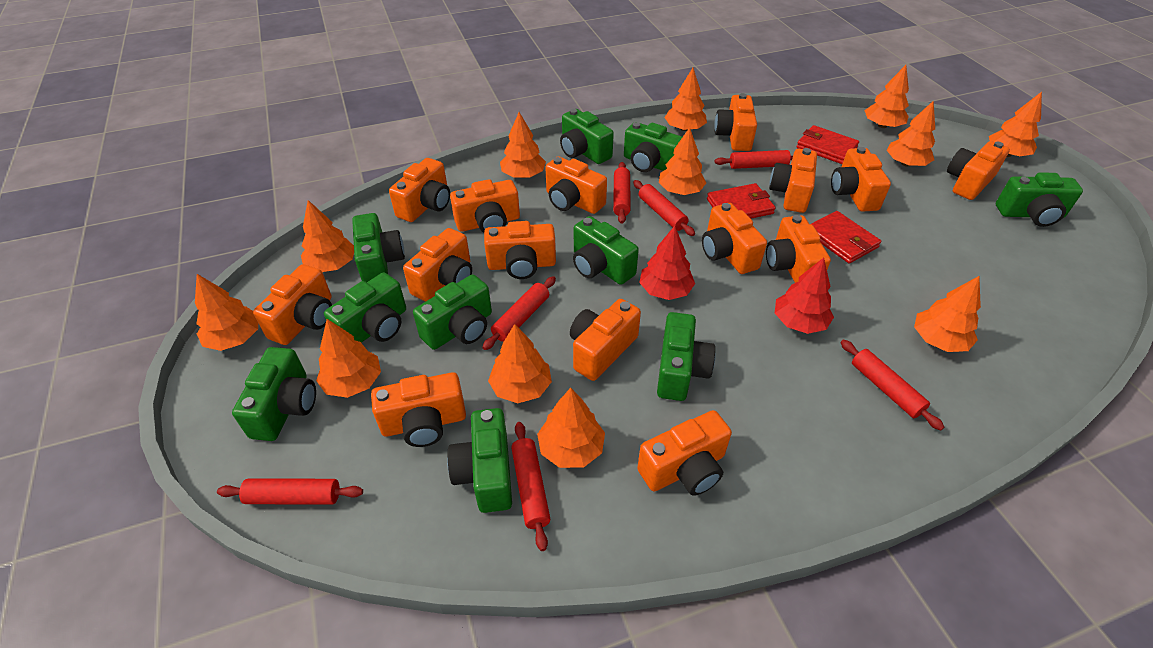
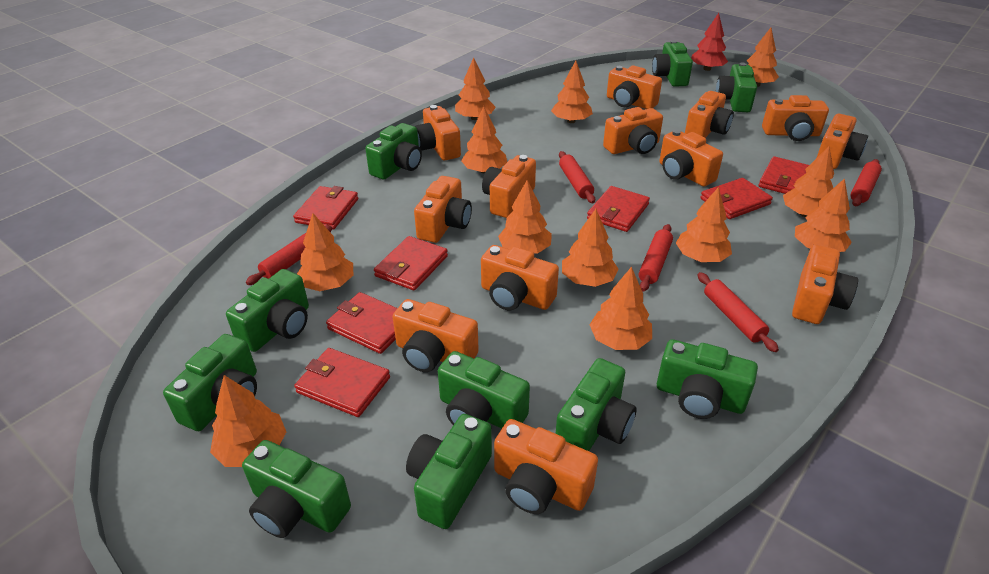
orange camera: [253,264,332,345] [371,372,466,447] [389,158,450,222] [403,228,472,302] [450,179,520,233] [484,221,556,279] [545,156,607,214] [570,299,641,381] [637,410,732,496] [702,203,767,274] [714,93,757,151] [766,215,831,283] [769,148,817,213] [831,147,891,212] [947,141,1010,200] = 15 -> [393,299,479,372] [414,176,472,243] [415,105,461,160] [481,245,559,310] [482,155,536,218] [494,419,598,514] [603,107,663,154] [607,66,662,109] [659,130,723,187] [685,91,734,138] [762,95,829,141] [792,245,858,324] [817,114,868,169] = 13
red rolling pin: [217,478,363,505] [482,276,556,350] [511,422,550,551] [613,162,631,224] [633,180,695,236] [714,150,793,169] [840,339,944,431] = 7 -> [246,226,332,285] [559,151,595,203] [639,224,673,292] [697,272,779,352] [850,159,882,206] = 5
red tree: [639,226,695,300] [775,258,834,334] = 2 -> [691,13,728,71] = 1
red wallet: [707,183,776,219] [796,125,859,164] [811,211,881,264] = 3 -> [293,186,358,230] [294,348,390,417] [326,292,397,354] [374,236,448,291] [587,186,650,232] [700,178,773,219] [759,156,809,194] = 7

